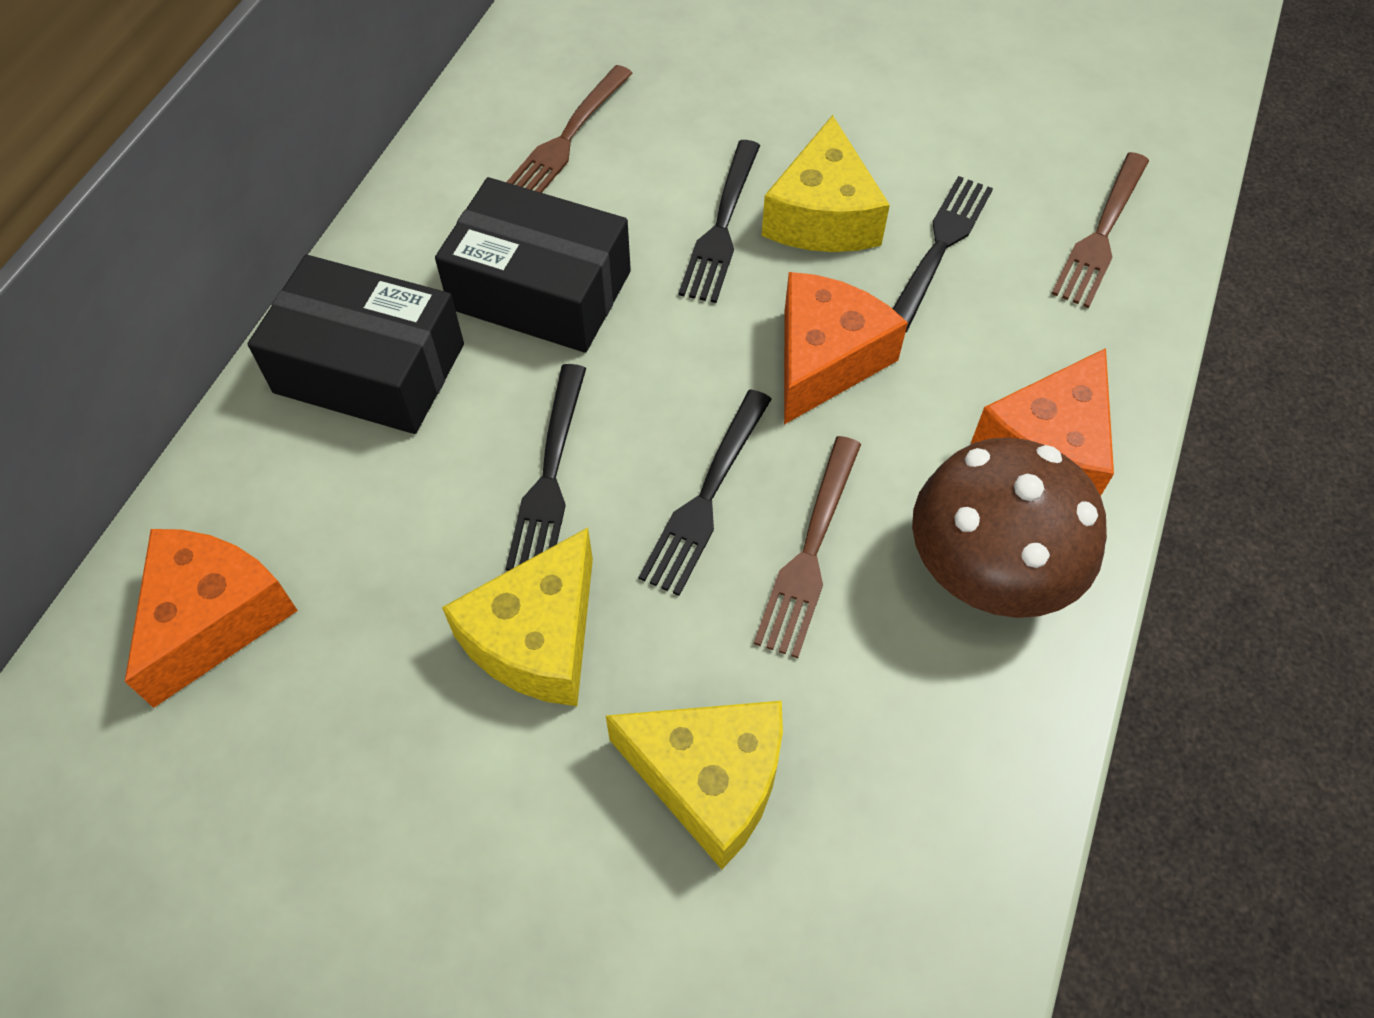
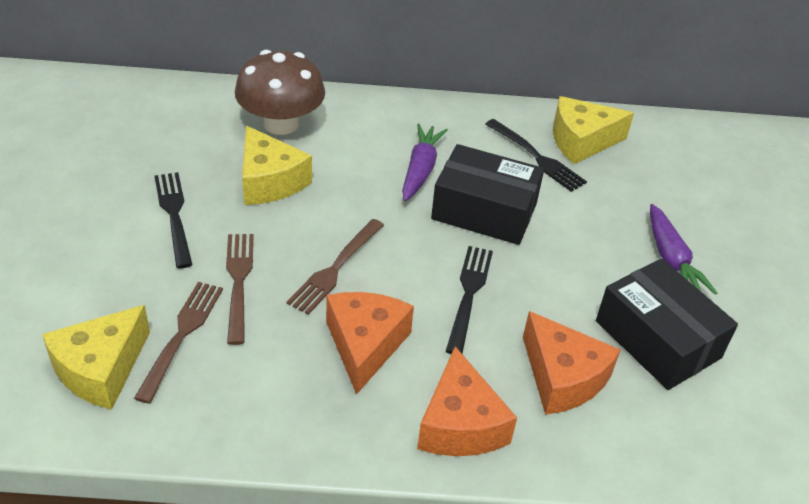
black fork: [505,364,586,571] [639,389,772,596] [679,140,760,303] [893,176,993,333] = 4 -> [154,172,192,268] [446,246,493,354] [486,119,587,192] = 3
purple carrot: none = 0 -> [402,123,448,201] [650,204,717,295] = 2

